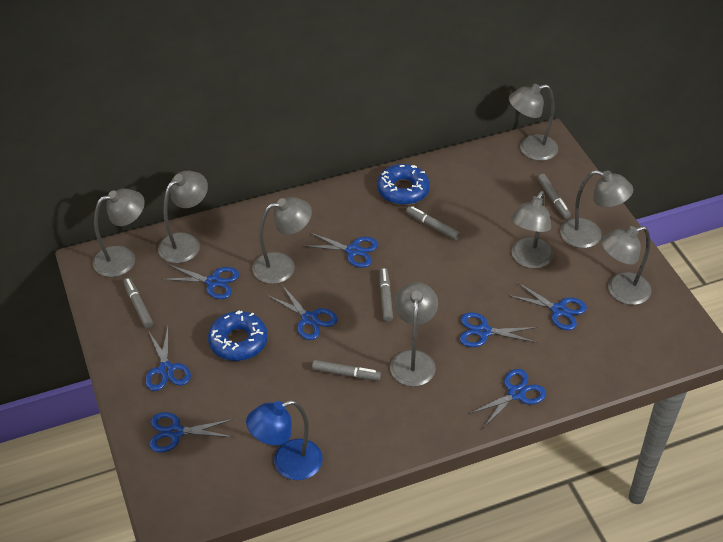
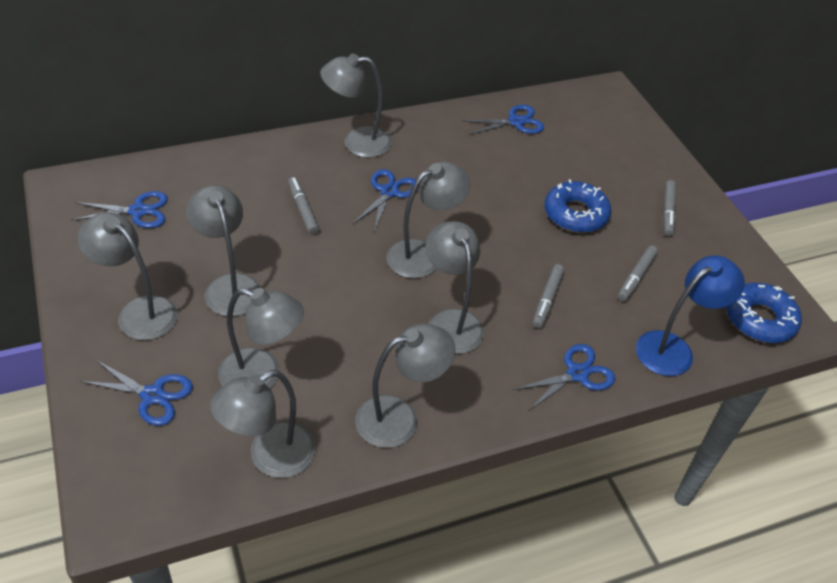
blue scissors: [145,327,191,391] [149,412,233,453] [162,264,239,299] [267,285,337,340] [304,232,379,268] [460,312,537,347] [469,369,546,428] [508,282,587,330] = 8 -> [71,191,168,228] [80,360,193,426] [353,169,419,232] [462,105,544,135] [513,344,615,411] = 5
grey marker: [123,278,153,328] [312,360,381,380] [379,268,393,322] [406,206,460,240] [538,174,571,219] = 5 -> [288,177,319,235] [533,264,565,328] [618,245,658,301] [663,180,676,236] = 4

